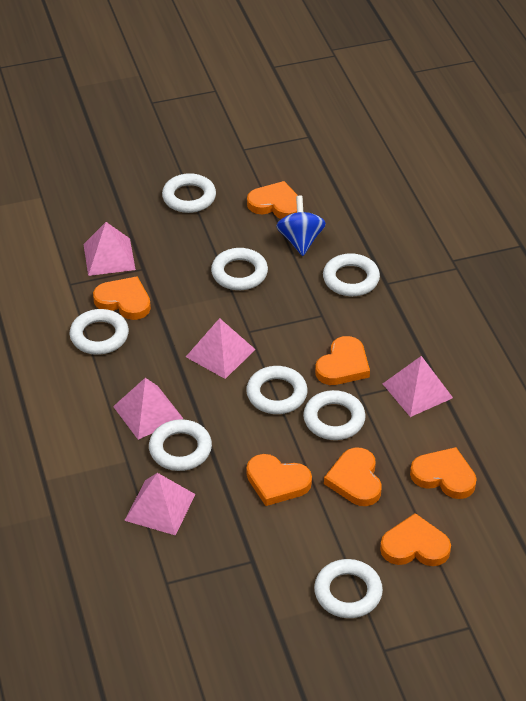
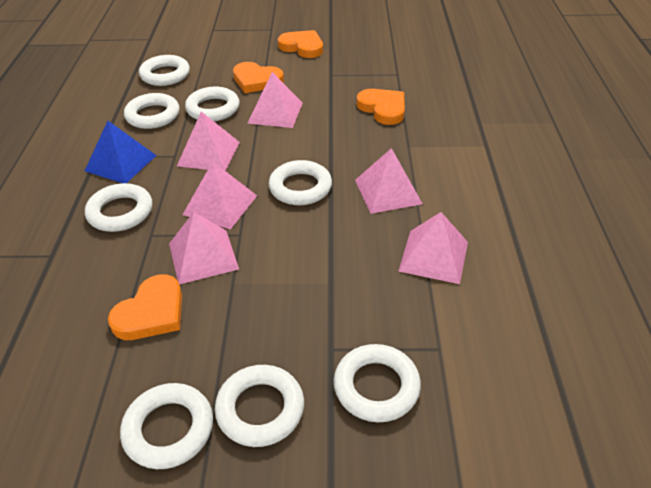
blue pyramid: none = 0 -> [85,121,157,183] = 1
blue spinning top: [276,196,326,256] = 1 -> none = 0
orange heart: [93,276,151,320] [247,181,298,219] [247,454,312,506] [315,336,370,385] [324,448,382,506] [380,513,451,566] [410,447,477,499] = 7 -> [108,274,182,340] [233,62,284,93] [278,30,323,58] [357,89,405,125] = 4
pink pyramid: [83,222,136,276] [113,378,183,440] [124,473,196,535] [186,318,256,379] [383,356,453,417] = 5 -> [169,212,239,284] [177,111,240,171] [183,161,257,230] [247,72,303,128] [355,148,423,214] [398,212,468,284] = 6

